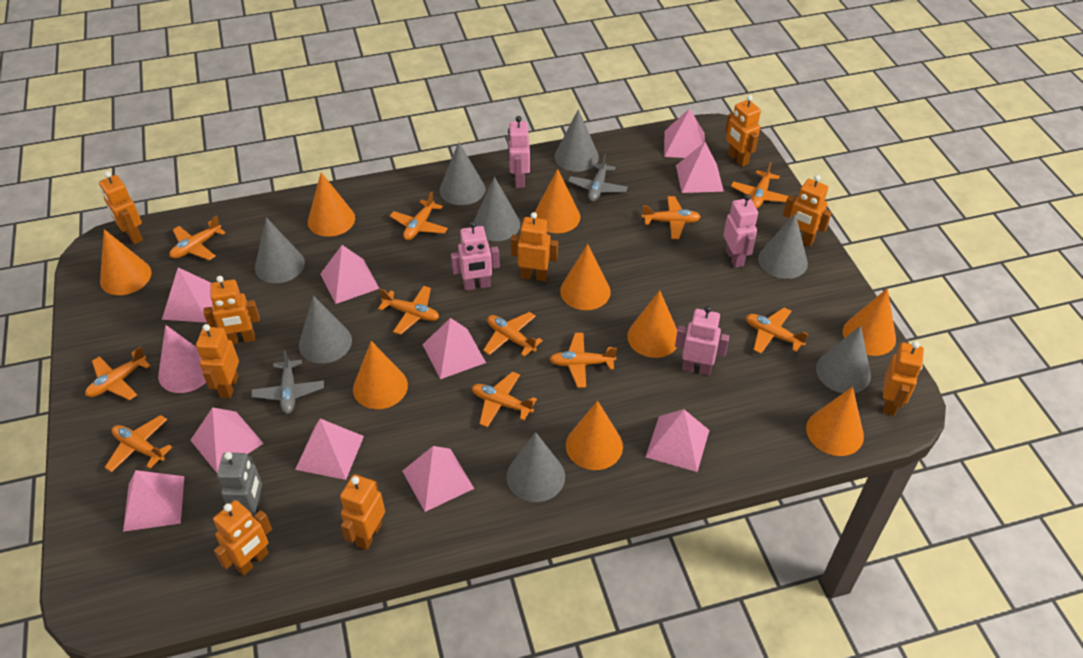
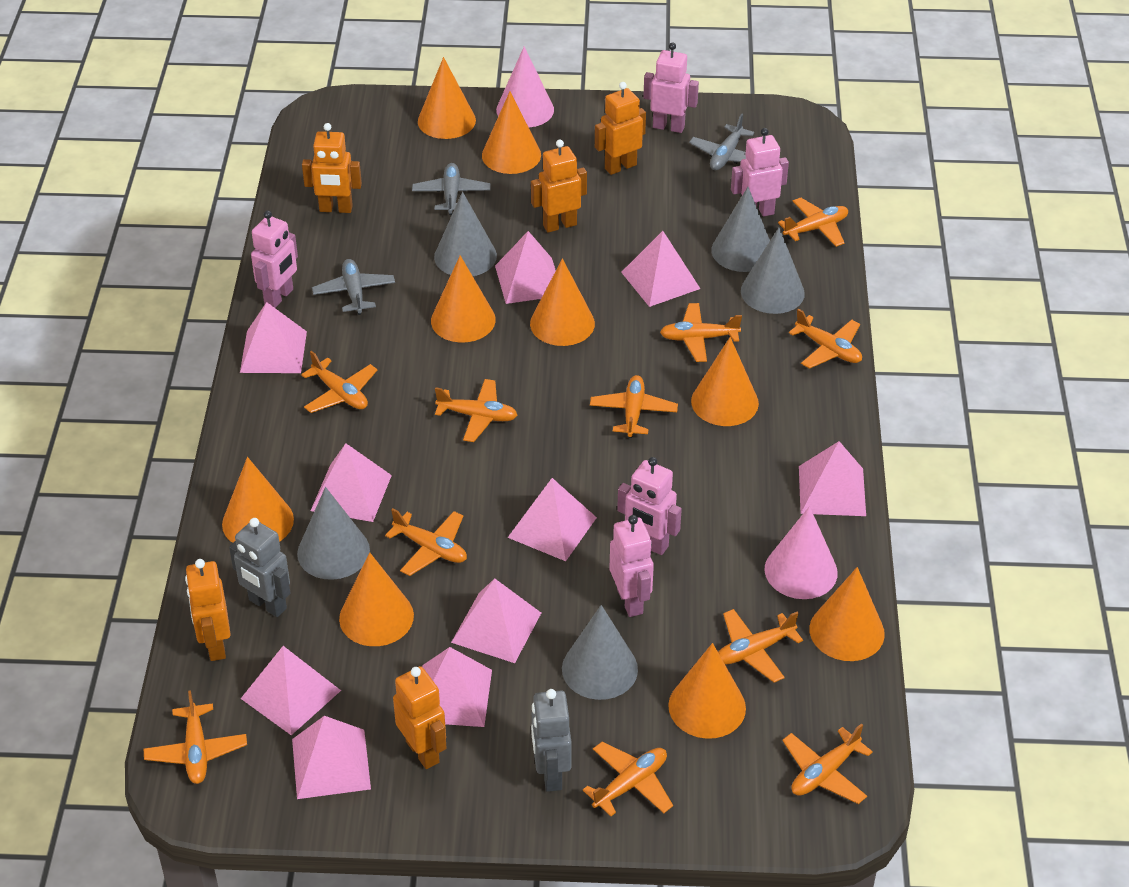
grey cone: [255,217,305,283] [299,296,352,363] [440,142,485,205] [474,177,520,241] [507,432,565,502] [554,109,599,172] [758,213,808,279] [816,325,871,393] = 8 -> [297,487,370,580] [434,192,497,276] [562,605,638,700] [711,187,770,272] [741,228,805,314] = 5
grey plane: [251,350,324,414] [568,154,628,202] = 2 -> [312,259,395,315] [412,163,491,215] [689,114,754,170] = 3
grey robot: [217,452,262,518] = 1 -> [229,518,290,617] [531,689,572,792] = 2
orange robot: [99,171,143,244] [196,324,239,398] [203,276,260,344] [213,500,272,576] [340,474,385,550] [511,212,558,281] [725,95,761,167] [783,175,832,246] [883,341,924,416] = 9 -> [185,559,231,661] [302,123,362,213] [393,666,446,769] [531,140,587,233] [595,82,646,175] = 5
pink cone: [158,325,206,393] = 1 -> [496,46,554,128] [765,506,838,599] = 2
pink robot: [451,221,500,291] [508,116,530,188] [675,306,729,375] [723,194,758,268] = 4 -> [251,210,298,308] [610,515,654,617] [617,457,682,555] [643,42,699,133] [731,128,789,216] = 5

